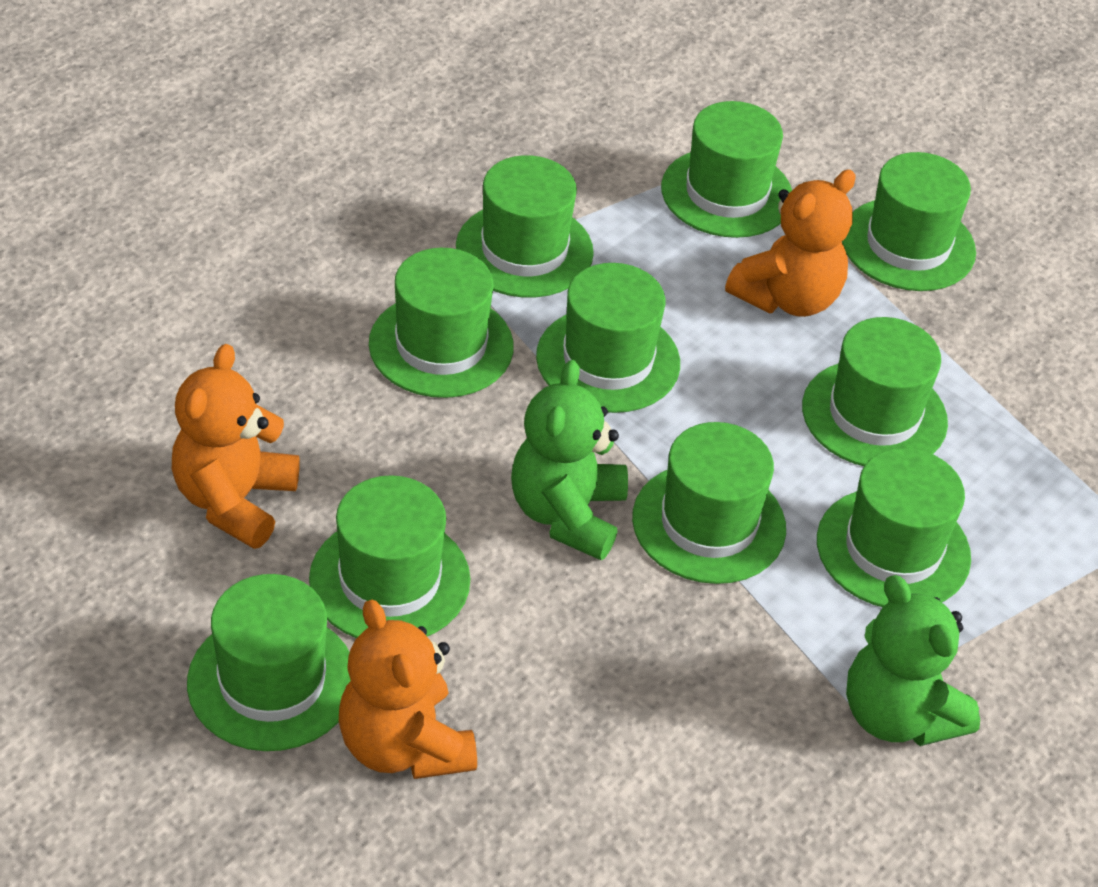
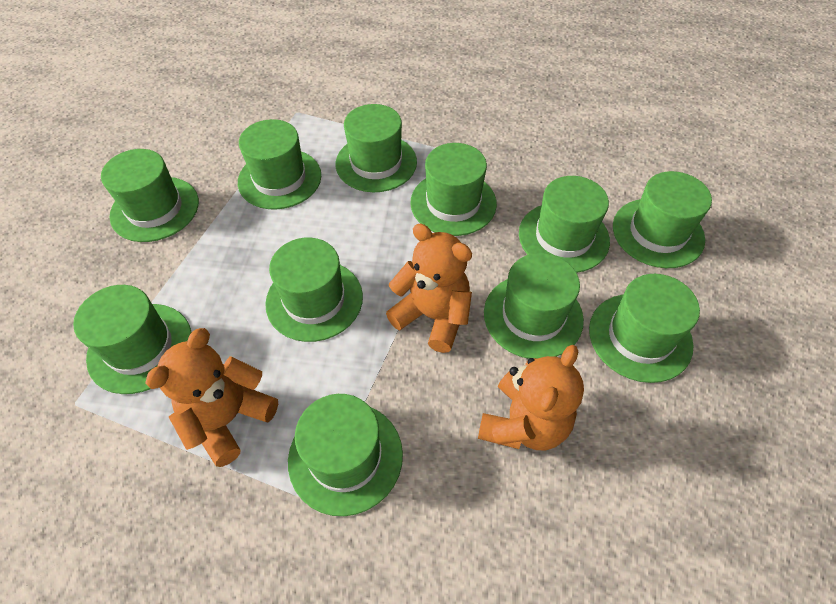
green hat: [187,574,351,751] [309,475,470,638] [369,248,514,398] [456,155,594,298] [536,263,680,413] [632,422,786,584] [661,101,792,238] [802,317,948,466] [817,448,971,607] [842,152,976,291] = 10 -> [73,285,192,394] [101,149,199,242] [238,119,321,210] [265,238,363,342] [288,394,403,516] [336,104,417,192] [410,143,497,236] [484,253,584,359] [519,176,610,273] [589,274,700,383] [613,171,712,268] = 11
green teddy bear: [511,360,628,560] [846,575,980,746] = 2 -> none = 0

